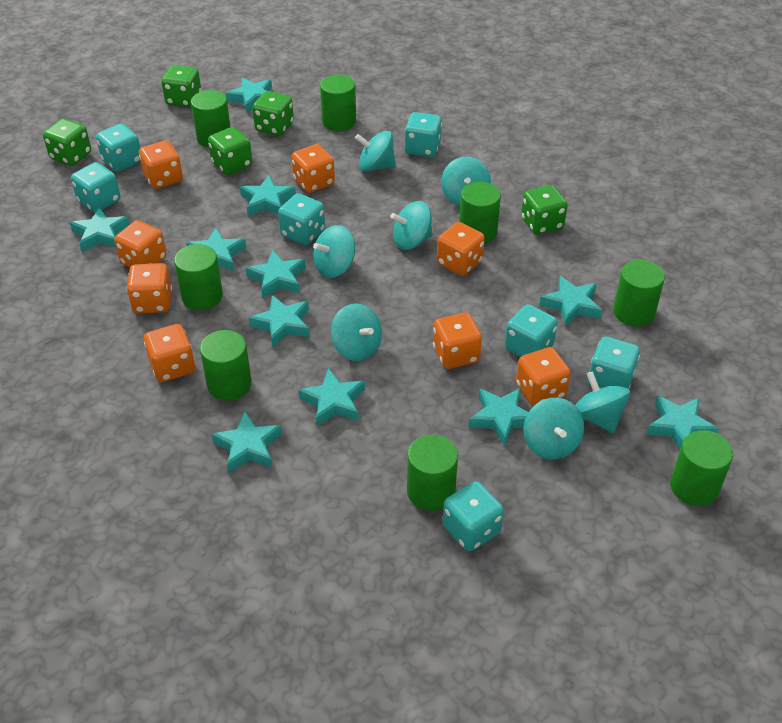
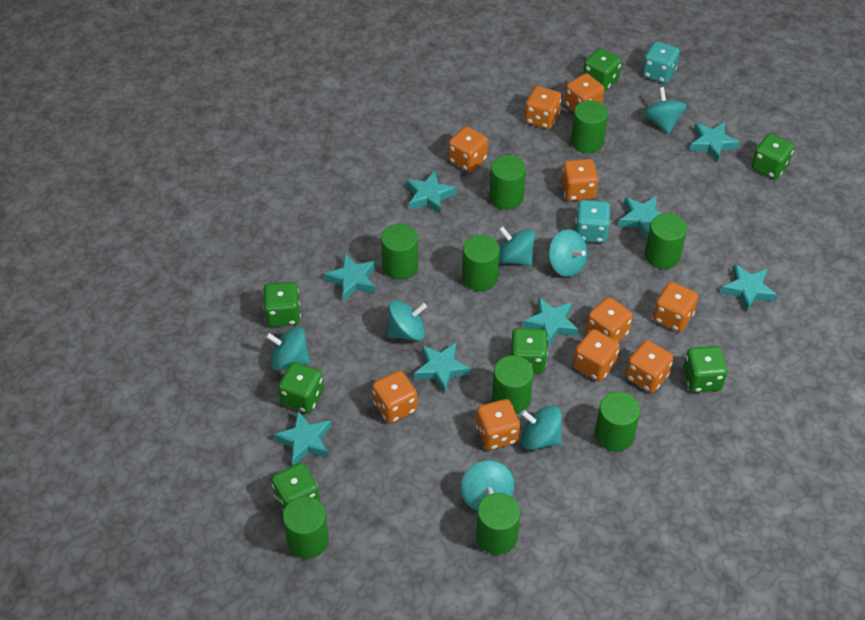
green cylinder: [174,244,223,310] [191,90,230,147] [200,330,252,401] [320,75,356,131] [407,435,458,511] [459,182,501,244] [613,260,665,327] [670,430,733,506] = 8 -> [283,496,329,558] [381,224,418,280] [462,235,500,291] [476,493,520,555] [489,155,526,210] [492,355,534,414] [571,100,608,153] [595,392,640,452] [645,213,687,269] = 9
green dice: [43,119,91,166] [162,65,201,108] [208,127,252,175] [252,91,294,136] [521,185,568,235] = 5 -> [263,282,301,327] [271,463,320,512] [278,362,324,413] [511,328,548,374] [583,48,622,92] [683,346,728,393] [751,133,794,179] = 7
orange dice: [114,220,166,267] [127,263,172,314] [139,141,183,189] [144,324,195,382] [291,144,335,193] [433,313,482,369] [437,222,485,276] [516,347,571,406] = 8 -> [372,371,417,424] [448,126,488,172] [476,399,520,450] [525,86,562,129] [561,159,598,201] [564,73,605,112] [573,329,620,381] [586,297,633,342] [626,340,674,393] [653,282,698,332] = 10
turquoise dice: [71,162,120,213] [96,124,141,172] [278,193,325,245] [404,112,442,157] [443,481,504,551] [505,304,558,357] [588,337,640,389] = 7 -> [575,200,610,243] [642,41,680,84] = 2
turquoise star: [70,207,130,252] [186,228,246,272] [211,411,282,473] [226,77,272,113] [240,175,296,216] [246,250,306,298] [249,295,310,348] [298,368,365,426] [468,388,528,446] [540,276,602,327] [646,395,719,449] = 11 -> [273,411,332,465] [324,253,376,301] [406,171,456,214] [414,343,471,394] [523,298,578,347] [618,196,663,240] [690,122,740,163] [721,264,777,312] = 8

